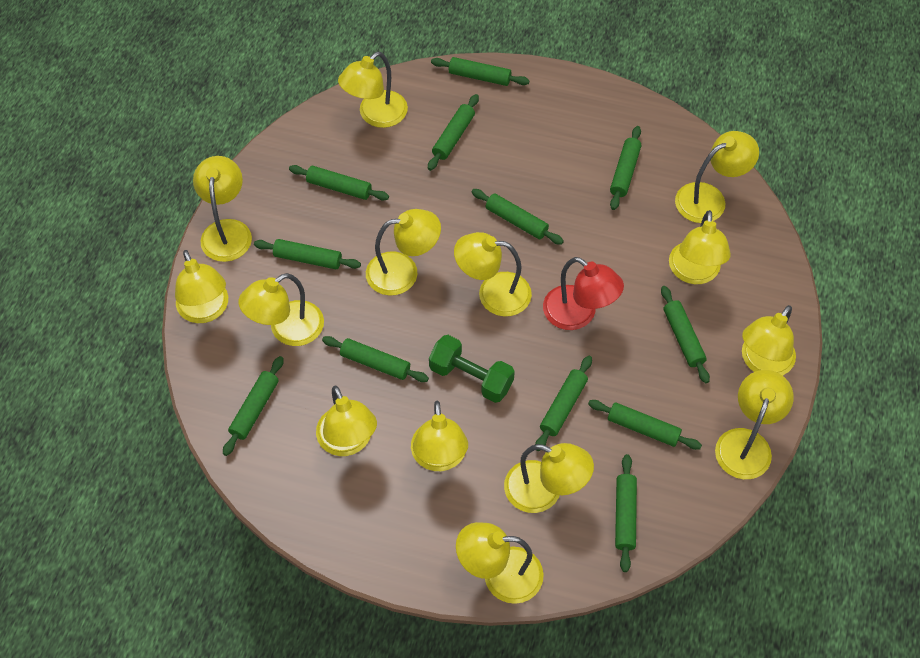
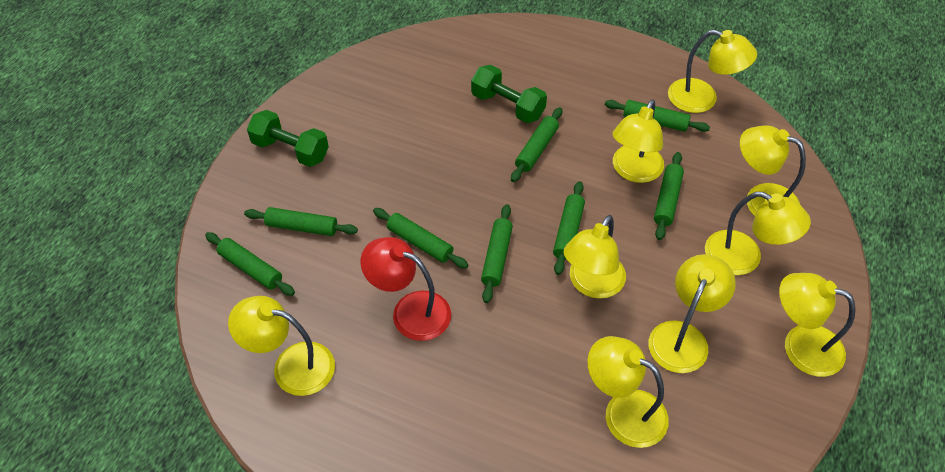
green dumbbell: [429,335,515,403] = 1 -> [247,110,329,167] [471,65,547,123] = 2
green rolling pin: [223,356,284,456] [254,239,361,269] [289,165,389,200] [322,336,429,382] [428,94,479,171] [431,57,530,86] [472,189,564,245] [535,356,592,451] [588,400,702,450] [610,126,641,210] [615,454,637,572] [661,286,710,383] = 12 -> [205,232,295,296] [244,207,358,236] [373,208,468,269] [481,204,513,303] [511,107,562,182] [553,181,585,275] [605,100,710,132] [654,152,684,240] = 8
yellow lamp: [175,250,228,323] [193,156,252,262] [238,273,324,346] [316,386,377,456] [338,52,408,128] [366,209,441,296] [411,401,468,471] [454,232,532,316] [456,522,544,604] [504,443,594,513] [669,210,731,284] [675,131,759,223] [715,370,794,479] [742,305,796,376] = 14 -> [228,296,335,396] [563,215,626,299] [588,336,669,448] [612,99,664,183] [648,254,736,373] [668,30,757,113] [705,192,811,275] [740,125,806,216] [779,273,856,377] = 9

